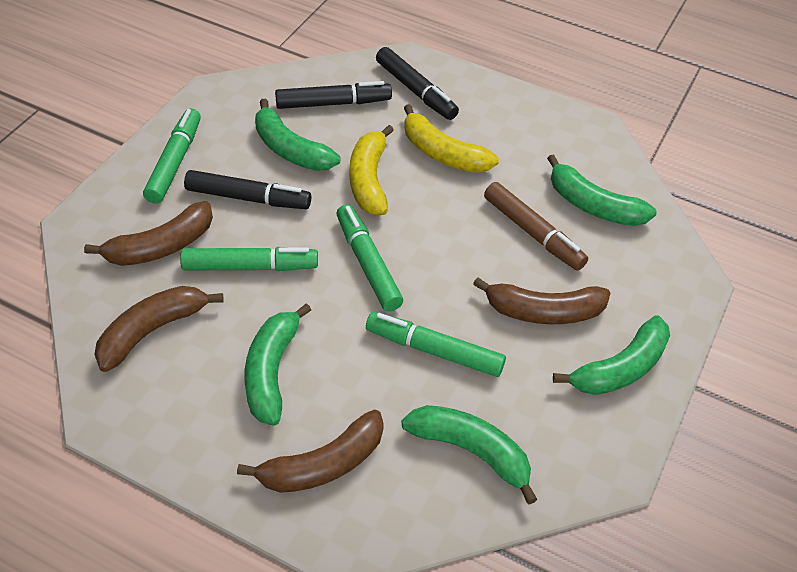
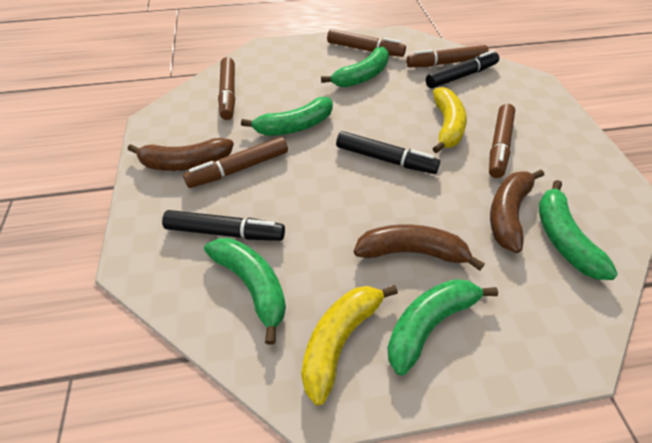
brown banana: [84,201,213,266] [94,286,224,372] [237,410,384,493] [473,277,610,324] = 4 -> [128,138,234,171] [354,224,485,271] [490,170,544,253] = 3
brown marker: [484,182,588,271] = 1 -> [183,137,288,188] [218,57,235,120] [327,29,406,57] [406,45,489,67] [489,104,515,178] = 5
green marker: [143,108,201,204] [180,247,318,271] [337,205,403,311] [366,312,506,377] = 4 -> none = 0

